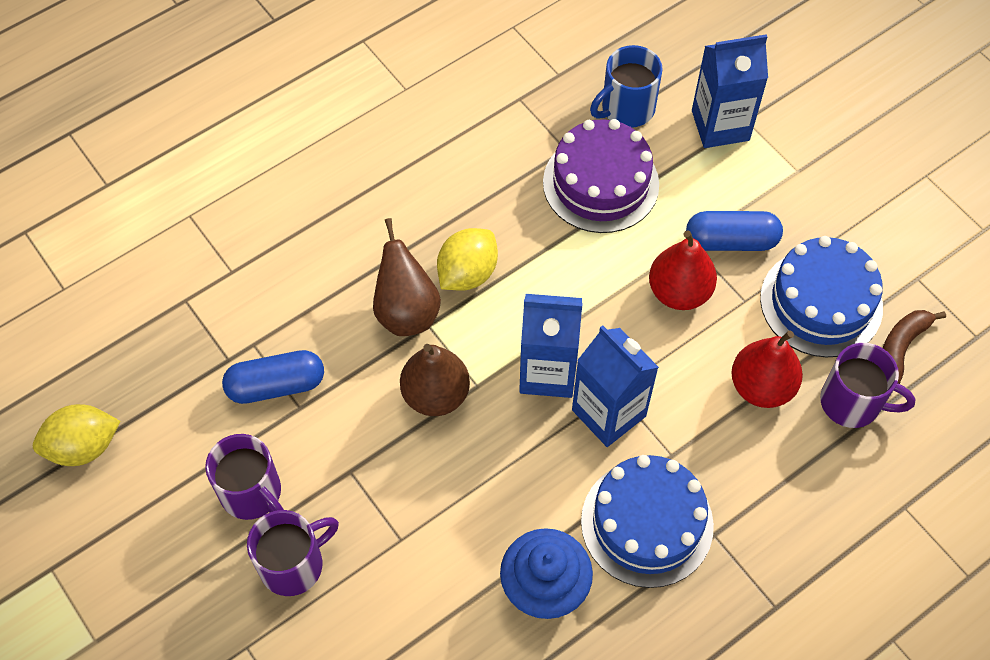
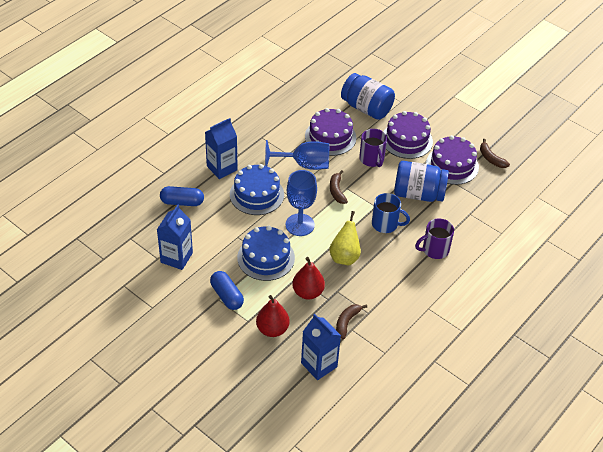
blue cupcake: [500,528,593,619] = 1 -> none = 0
blue goblet: none = 0 -> [265,140,329,170] [286,170,317,236] = 2
blue jar: none = 0 -> [341,73,395,120] [394,161,449,202] = 2
brown banana: [883,310,946,384] = 1 -> [330,170,348,204] [336,304,367,339] [480,139,510,168] = 3
brown pear: [373,218,441,336] [400,344,470,416] = 2 -> none = 0
purple cake: [543,119,659,233] = 1 -> [305,108,356,156] [383,111,433,159] [426,135,479,185] = 3
purple mug: [205,434,284,520] [247,510,339,596] [820,343,916,428] = 3 -> [359,129,387,167] [415,218,454,259] = 2
yellow lemon: [33,404,120,466] [437,228,498,291] = 2 -> none = 0
yellow pear: none = 0 -> [329,211,361,265] = 1

